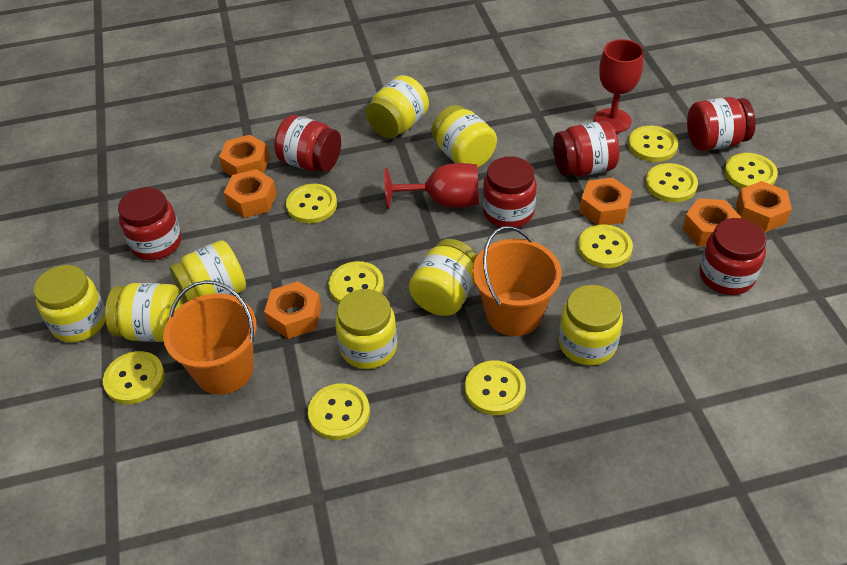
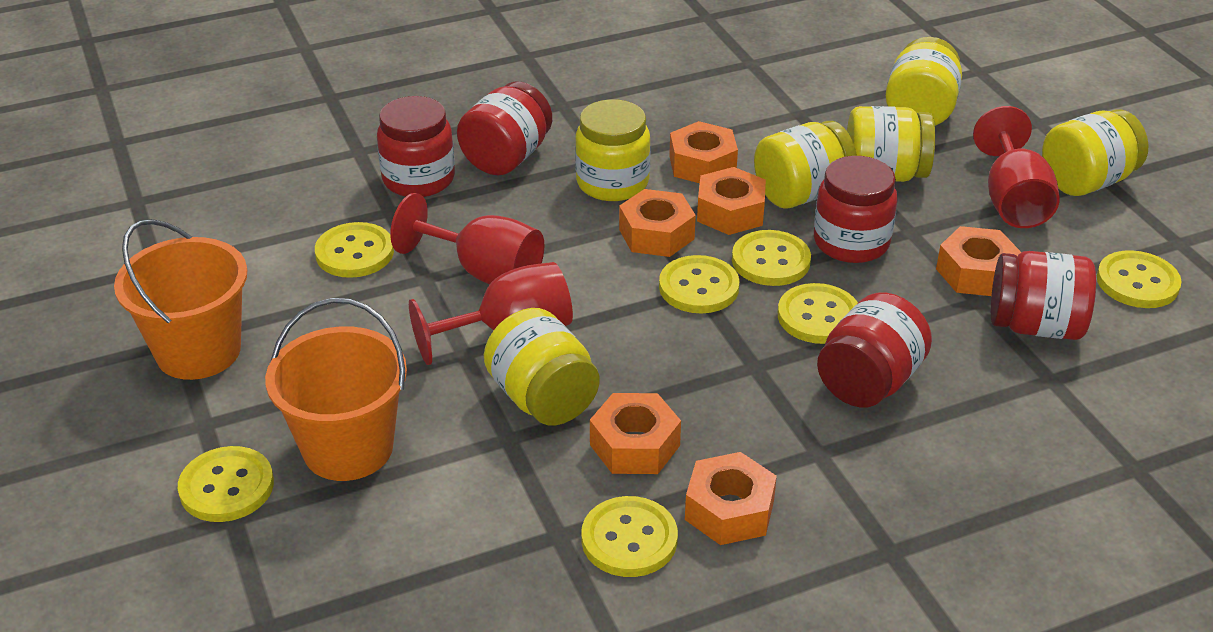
red goblet: [385,163,479,209] [594,39,644,133] = 2 -> [390,193,544,284] [409,262,573,365] [973,106,1060,228] = 3
red jar: [118,187,182,260] [274,115,341,172] [483,156,537,228] [553,121,619,176] [687,97,756,151] [700,218,767,295] = 6 -> [377,96,455,197] [457,81,552,175] [814,156,897,263] [817,292,932,408] [991,251,1096,340] = 5
yellow button: [103,351,165,404] [286,184,337,223] [308,383,370,440] [329,261,384,303] [465,360,526,415] [578,224,633,268] [628,126,678,162] [645,163,698,202] [724,153,778,189] = 9 -> [178,446,274,522] [315,222,394,278] [581,496,678,577] [659,255,740,313] [732,230,811,286] [778,283,858,344] [1097,250,1182,308] = 7
yellow jar: [34,265,106,342] [105,283,184,342] [169,240,246,303] [335,289,397,369] [366,75,429,138] [409,239,477,316] [432,105,497,168] [559,285,623,366] = 8 -> [484,308,600,426] [575,99,651,201] [754,121,857,209] [847,106,935,182] [885,37,962,126] [1042,109,1149,196] = 6

